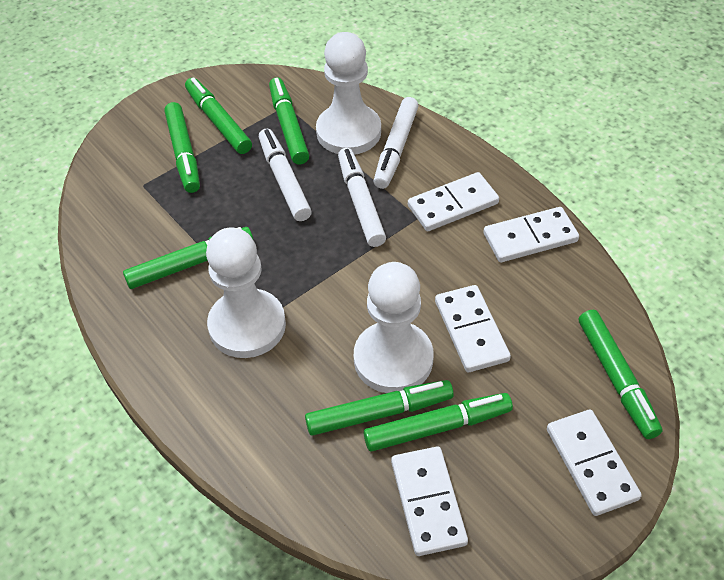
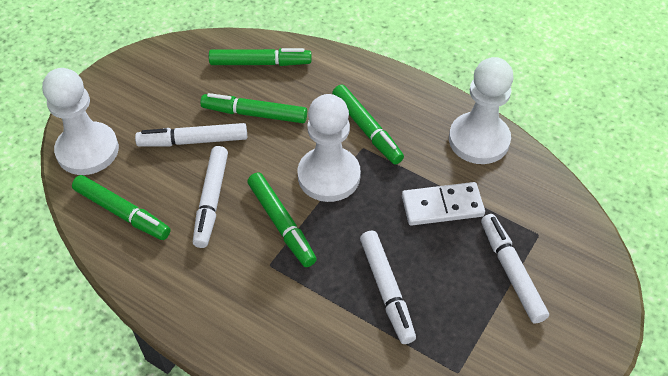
green marker: [123,227,253,289] [164,102,200,193] [185,77,252,154] [269,77,309,165] [305,380,454,436] [364,393,513,451] [579,310,662,439] = 7 -> [72,175,171,240] [200,93,307,123] [209,48,312,66] [247,173,317,267] [332,85,404,165] = 5
white domino: [391,446,468,556] [408,172,499,231] [435,285,511,372] [483,207,579,262] [547,409,642,516] = 5 -> [402,182,485,226] = 1
white marker: [259,129,312,221] [338,148,386,247] [374,97,419,189] = 3 -> [135,123,247,147] [193,146,228,248] [360,231,416,344] [481,214,549,324] = 4

